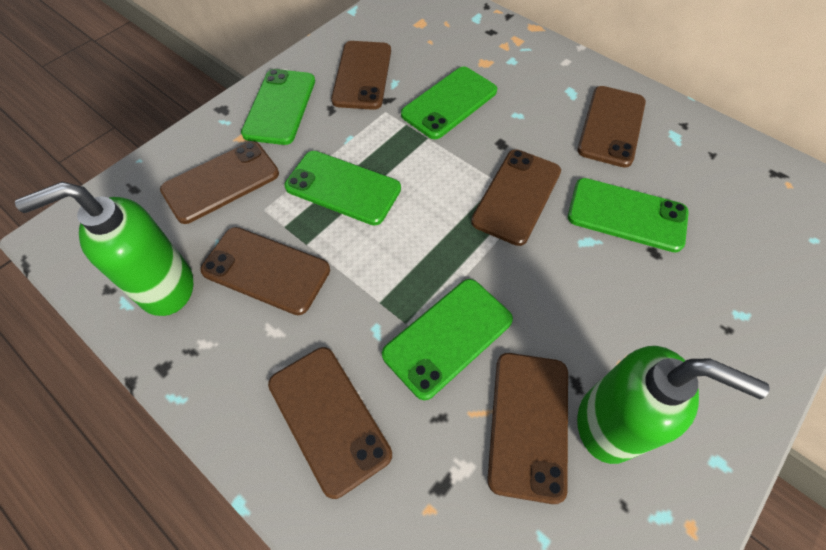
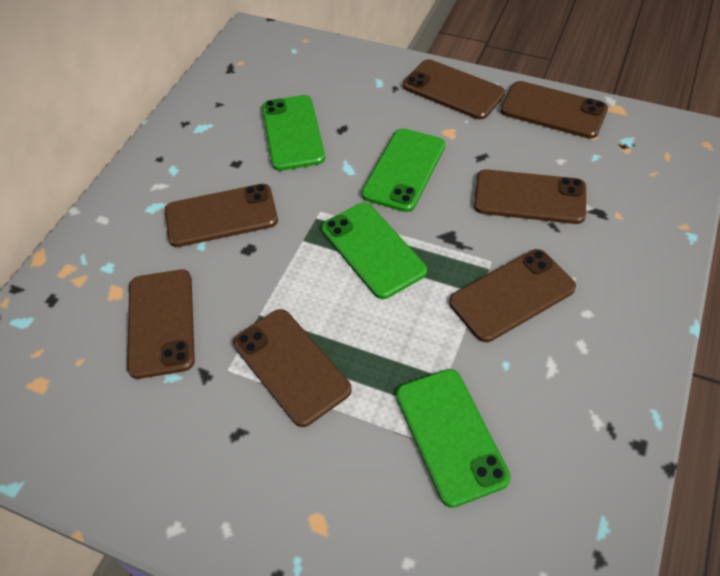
green phone: [241,69,315,145] [284,151,401,225] [382,279,513,400] [401,67,497,139] [568,178,689,253] = 5 -> [262,95,325,171] [322,203,427,299] [362,128,445,212] [396,369,511,508] = 4
green soap dispenser: [15,182,194,316] [577,346,770,464] = 2 -> none = 0

